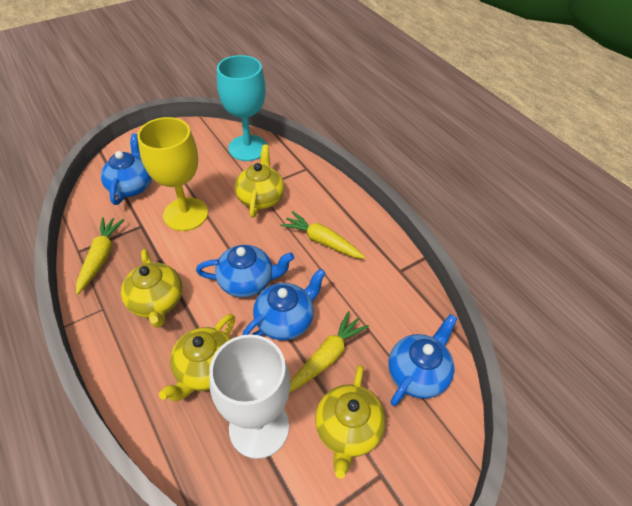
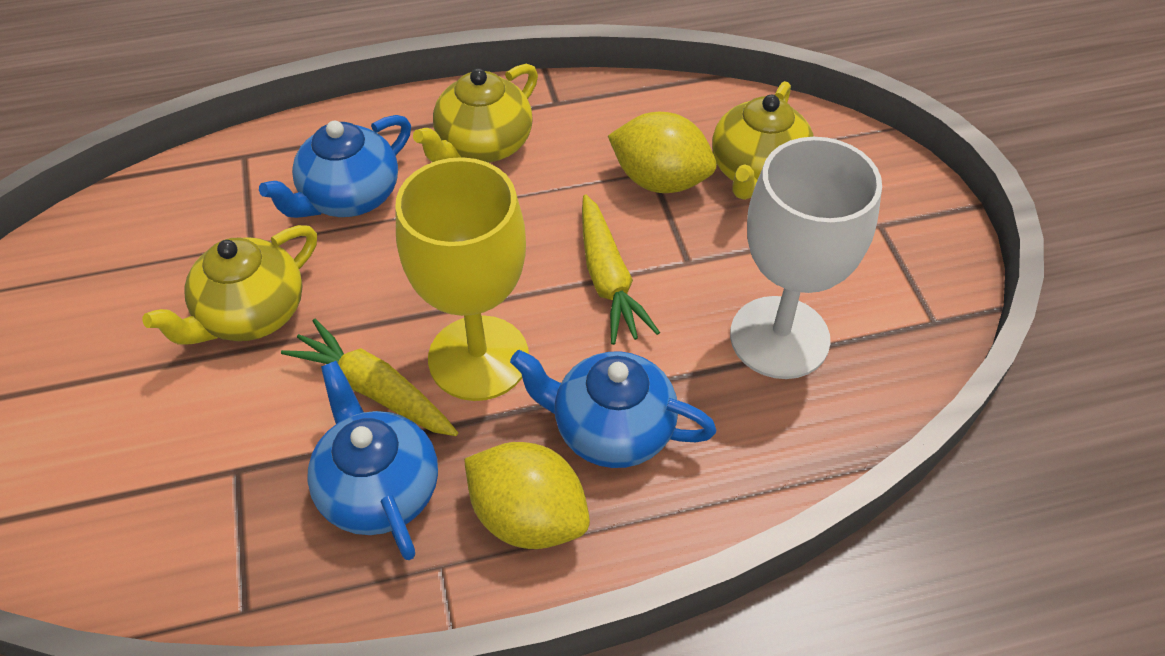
blue teapot: [101,133,152,205] [196,245,294,297] [242,268,326,340] [388,314,457,406] = 4 -> [259,115,411,218] [307,361,438,560] [510,350,716,468] = 3
turquoise goblet: [217,55,267,161] = 1 -> none = 0
yellow carrot: [76,217,124,294] [280,211,365,259] [289,311,369,393] = 3 -> [281,319,458,436] [582,194,660,345] = 2
yellow lemon: none = 0 -> [464,442,590,549] [608,112,717,193] = 2
yellow teapot: [121,249,183,328] [159,314,235,401] [235,145,284,218] [315,365,386,479] = 4 -> [143,225,317,345] [413,64,538,163] [712,81,814,200] = 3

